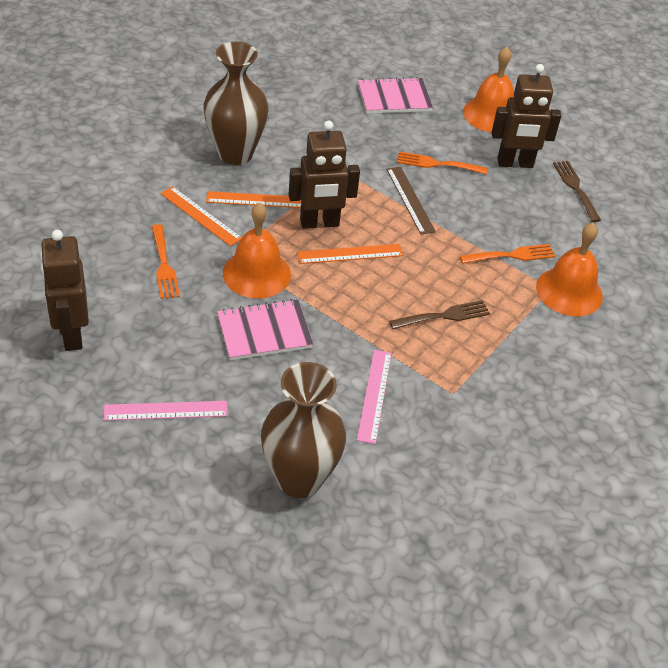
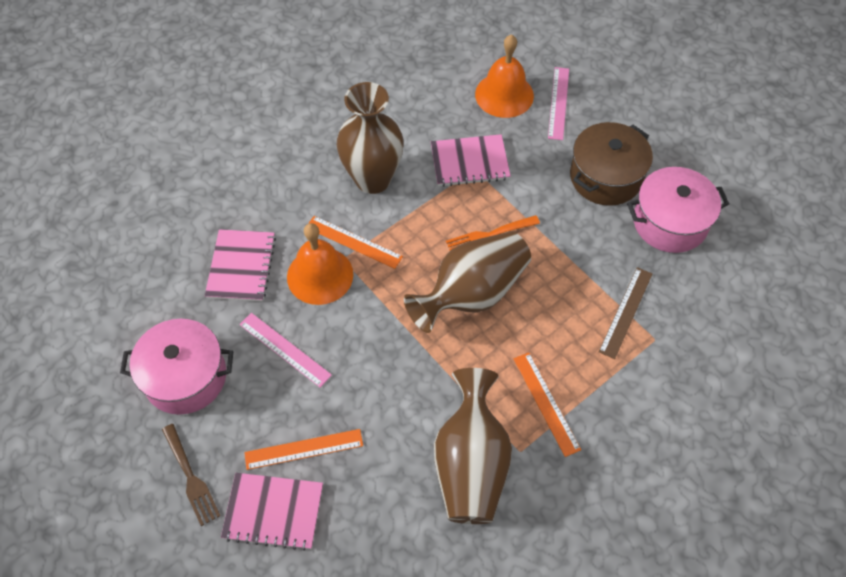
brown fork: [389,300,490,329] [553,161,601,222] = 2 -> [162,424,220,526] = 1
brown pot: none = 0 -> [570,122,653,206] = 1
brown robot: [40,230,89,351] [288,120,360,229] [491,64,562,168] = 3 -> none = 0
brown vase: [203,42,268,165] [261,362,346,498] = 2 -> [336,82,404,194] [404,231,531,333] [434,368,512,524] = 3
orange bell: [223,202,291,299] [463,47,514,132] [536,223,603,316] = 3 -> [287,223,353,305] [475,34,534,118] = 2
orange fork: [152,224,180,299] [397,151,488,175] [460,244,556,264] = 3 -> [446,215,540,250] = 1
pink notebook: [217,299,313,360] [358,77,433,114] = 2 -> [205,229,276,302] [221,473,323,551] [431,134,511,187] = 3
pink pot: none = 0 -> [120,319,233,415] [627,167,729,253] = 2

